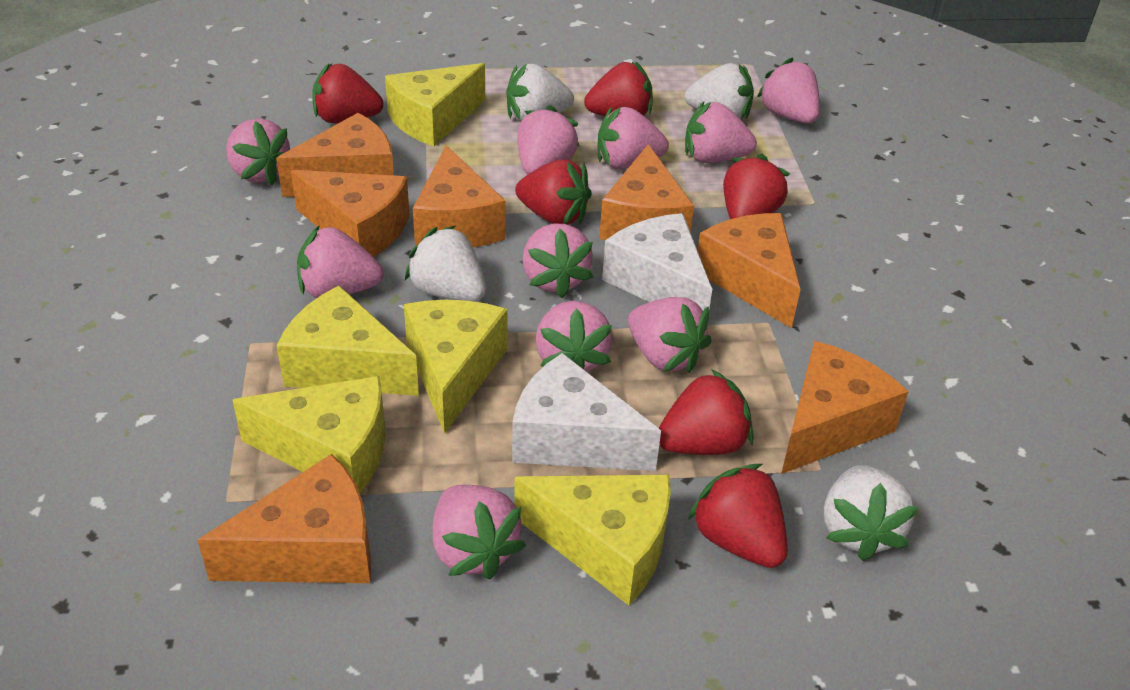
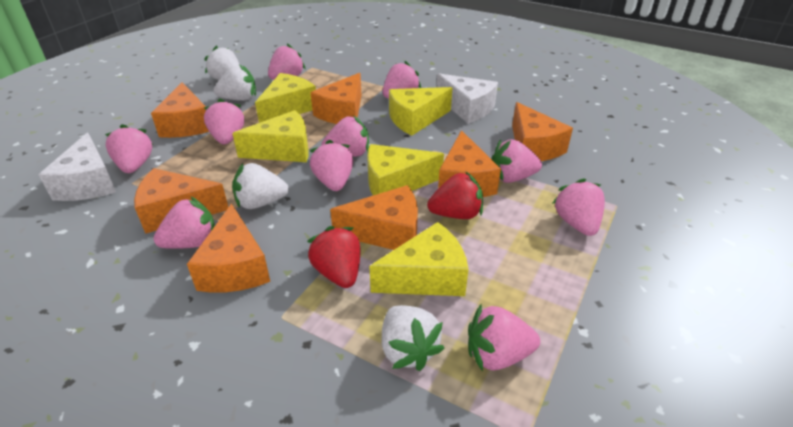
red strawberry: [313,64,383,123] [515,160,592,225] [584,61,653,116] [659,369,754,455] [688,464,788,568] [723,154,790,219] = 6 -> [307,226,360,288] [427,171,483,219] = 2

